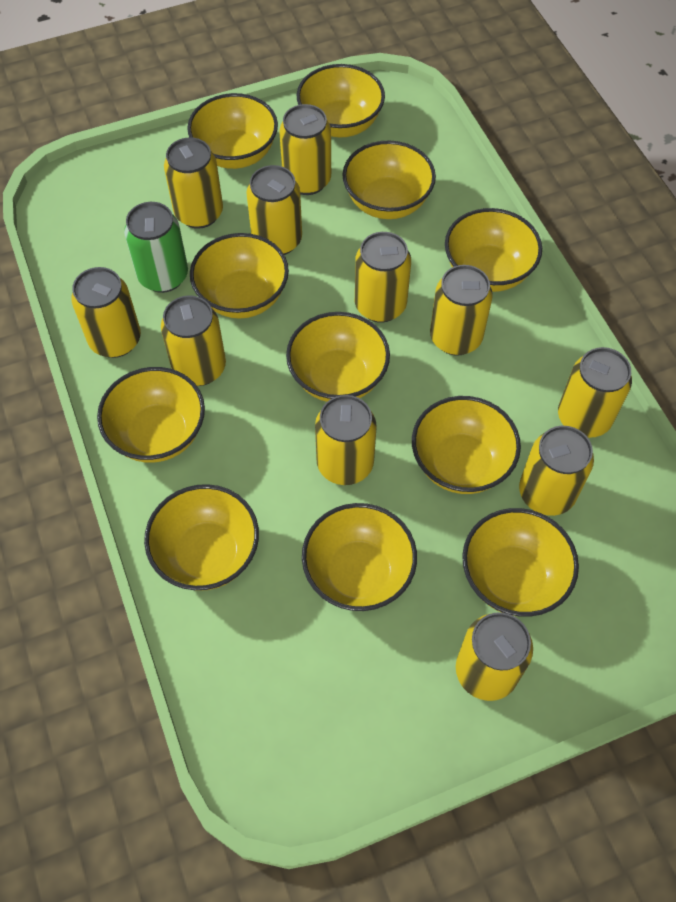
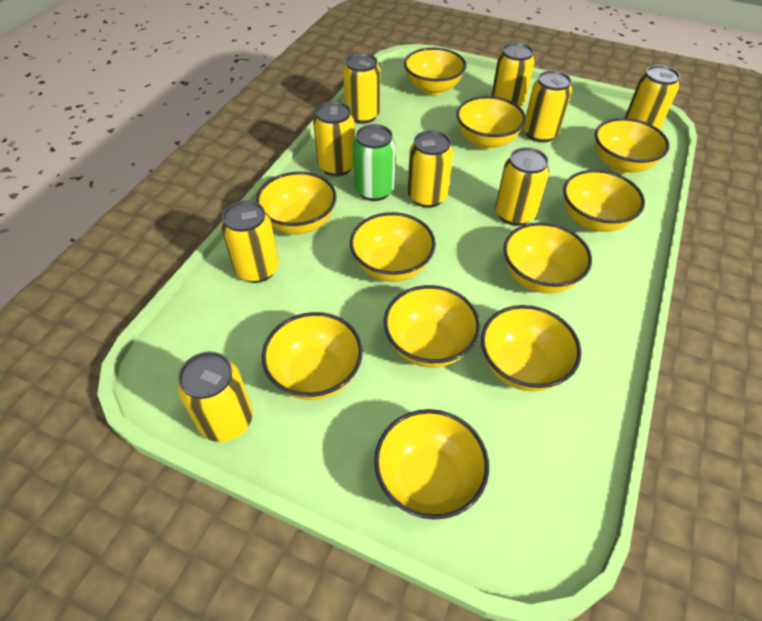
yellow can: [71,267,141,358] [161,295,226,386] [164,137,223,229] [246,165,302,255] [279,104,331,195] [315,395,377,485] [355,232,411,323] [430,265,493,356] [456,612,533,701] [519,426,594,516] [558,347,632,438] = 11 -> [177,352,253,442] [221,200,279,283] [313,101,355,176] [343,53,380,124] [408,130,453,208] [491,42,535,107] [495,147,549,226] [524,70,572,143] [625,65,680,129] = 9

